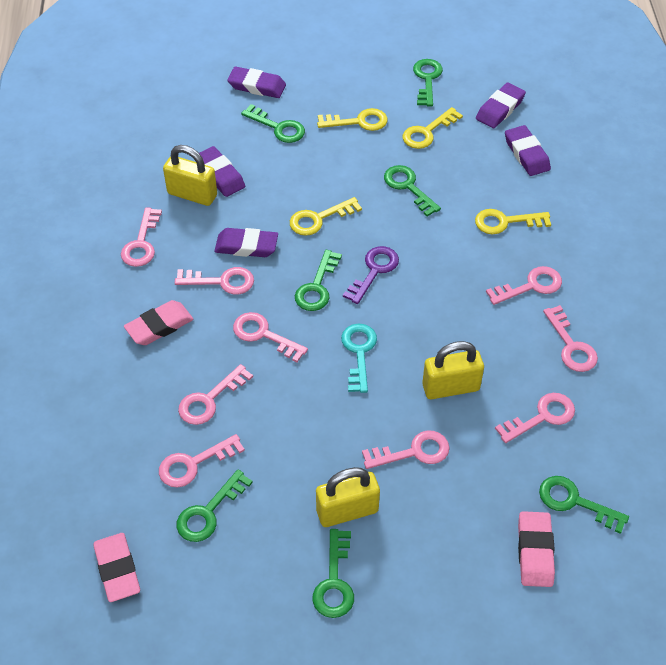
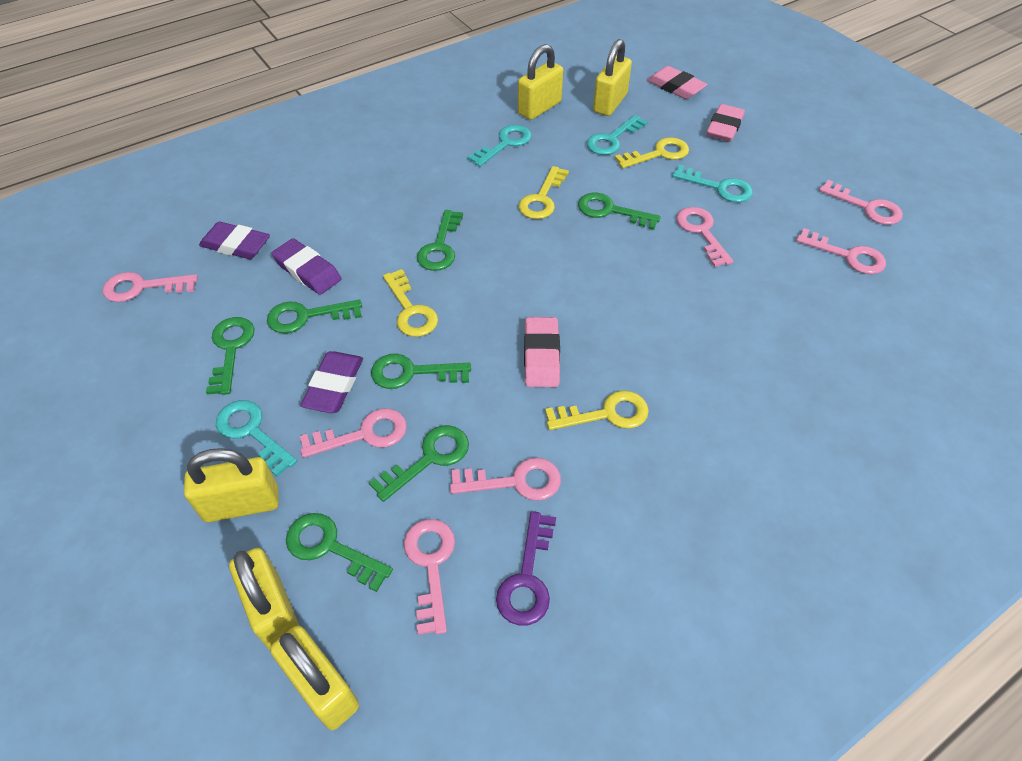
pink key: [121,207,162,267] [159,434,245,488] [175,267,254,295] [178,364,253,425] [233,312,308,362] [362,431,450,469] [486,266,562,305] [495,393,575,443] [543,305,598,372] = 9 -> [103,272,198,302] [300,408,407,458] [404,519,455,635] [450,458,561,501] [676,207,733,267] [796,228,886,274] [819,180,903,225] = 7
purple eraser: [199,146,245,197] [215,228,278,257] [227,67,286,98] [476,82,526,128] [505,125,551,176] = 5 -> [199,222,270,259] [271,238,342,295] [300,351,363,413] = 3
turquoise key: [341,324,377,393] = 1 -> [216,400,297,477] [468,125,532,167] [587,115,648,155] [672,165,753,202] = 4
yellow padlock: [163,145,217,206] [316,467,380,527] [422,341,484,399] = 3 -> [184,448,279,522] [229,548,299,650] [270,625,359,730] [518,44,563,120] [593,39,632,116] = 5

